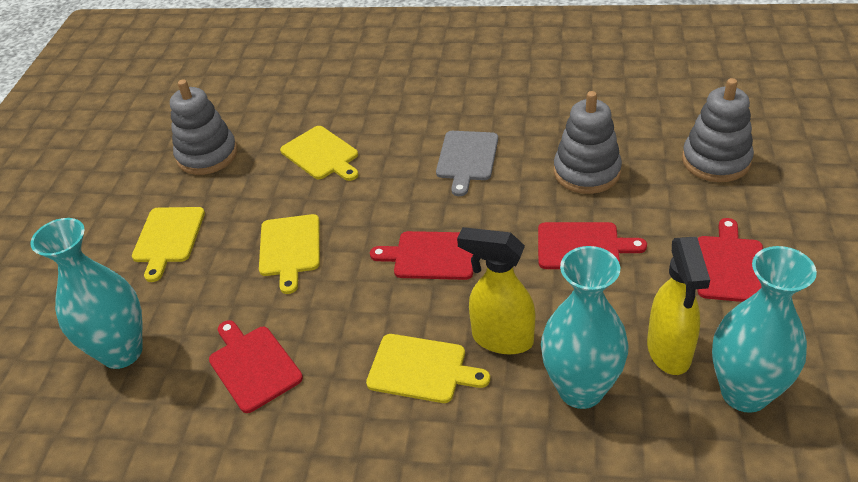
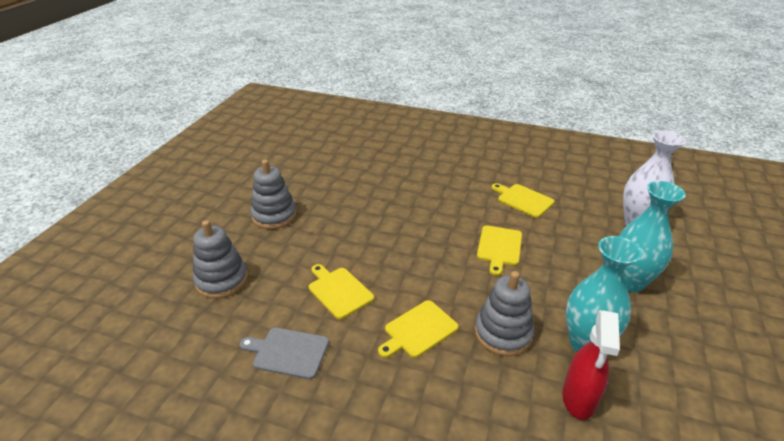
red cutting board: [209,320,303,413] [370,231,473,280] [538,222,647,269] [697,218,763,302] = 4 -> none = 0
red spray bottle: none = 0 -> [562,310,620,420] = 1
turquoise vase: [30,218,143,369] [541,246,628,409] [712,246,817,413] = 3 -> [566,236,642,352] [618,181,686,292] = 2
white vase: none = 0 -> [623,131,686,226] = 1
yellow spray bottle: [457,227,535,354] [647,237,710,375] = 2 -> none = 0

